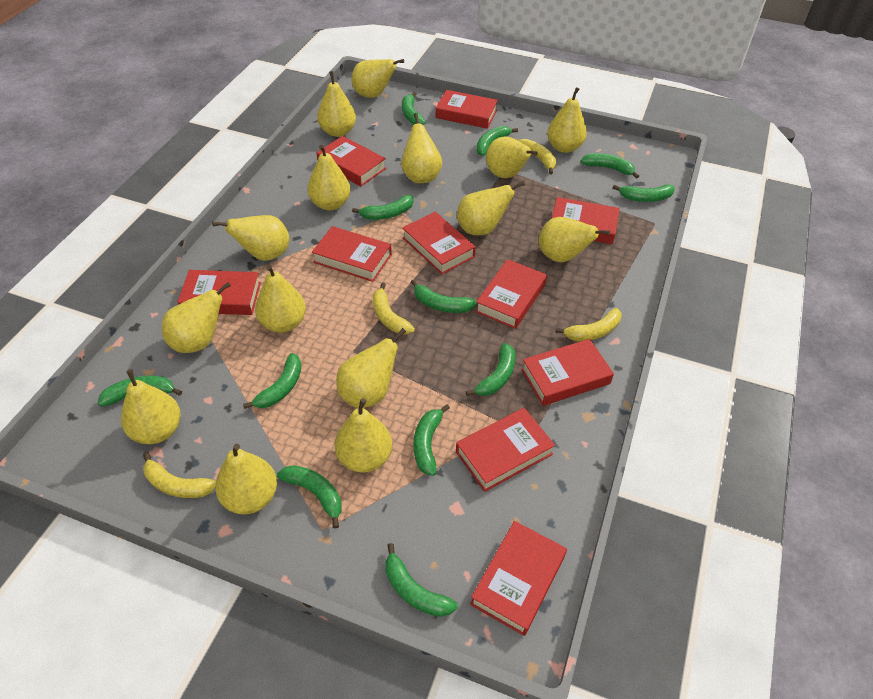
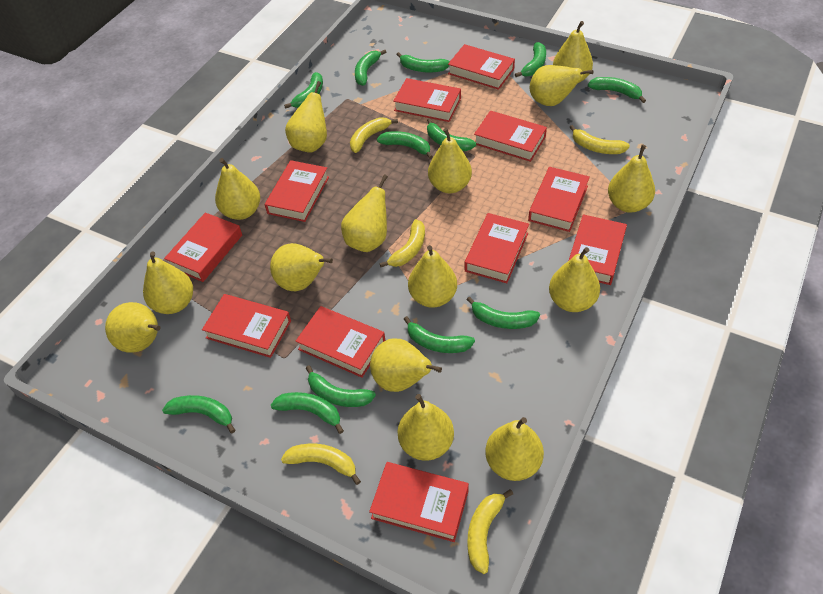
red book: [178,270,261,315] [312,226,392,282] [317,136,386,187] [402,212,476,274] [435,90,498,129] [456,408,555,492] [470,521,567,636] [475,259,547,329] [521,339,614,406] [552,197,620,244] = 10 -> [164,213,242,282] [202,294,291,358] [265,160,329,222] [296,306,385,378] [369,462,469,542] [393,78,461,122] [448,44,515,90] [464,213,529,283] [474,110,547,162] [528,167,590,232] [569,214,627,285] = 11
yellow banana: [143,452,216,498] [373,283,415,335] [519,139,556,174] [555,308,622,341] = 4 -> [281,444,361,485] [350,117,398,153] [379,219,425,267] [467,489,513,574] [570,125,630,154] = 5

